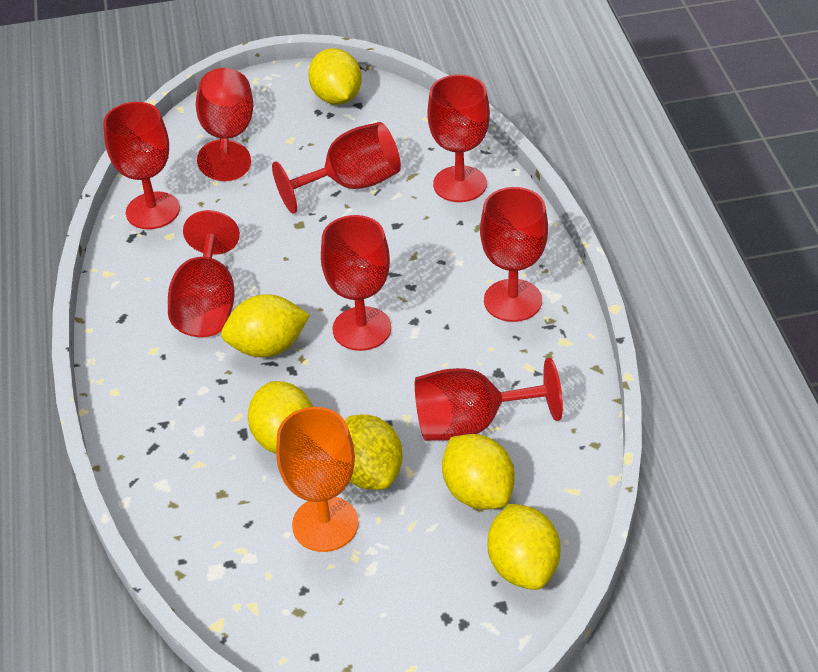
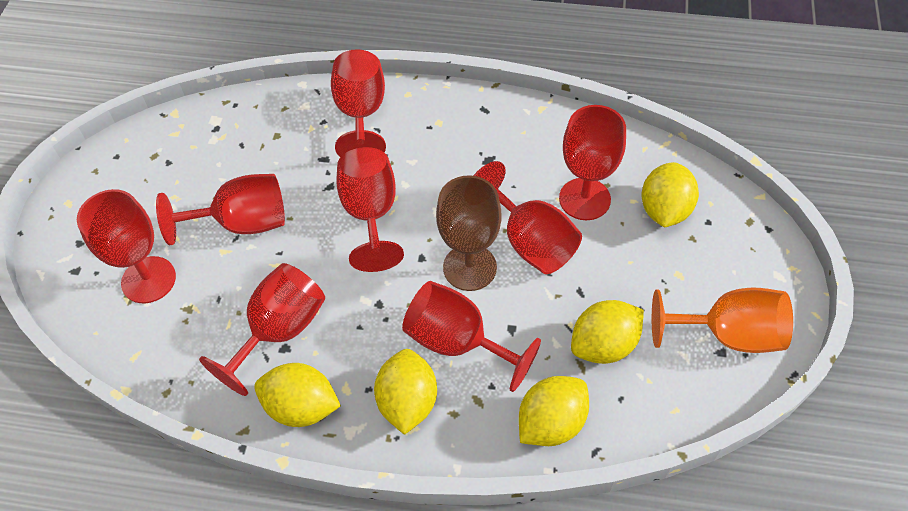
brown goblet: none = 0 -> [436,175,502,291] = 1
yellow lemon: [221,294,310,357] [248,381,313,453] [308,48,362,105] [345,414,403,490] [442,434,515,509] [487,504,561,590] = 6 -> [254,363,341,427] [374,349,437,435] [519,376,589,446] [571,300,644,364] [641,162,699,228] = 5

